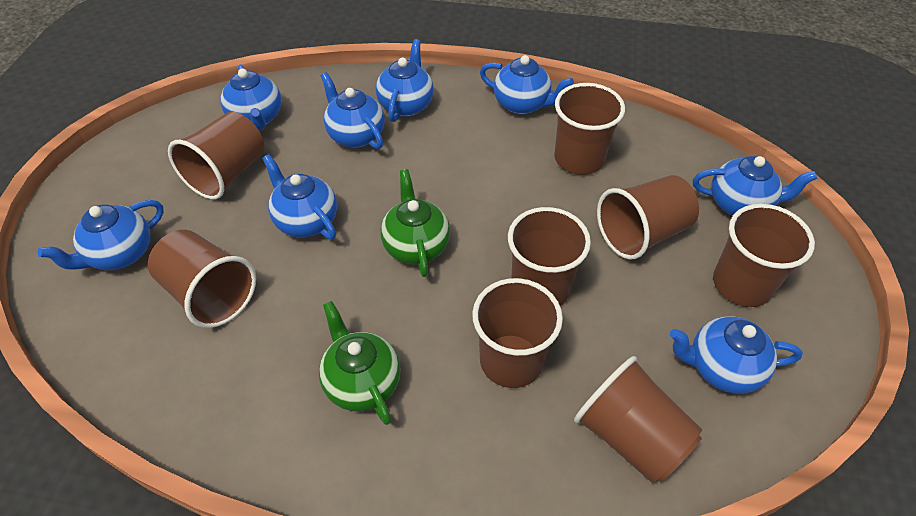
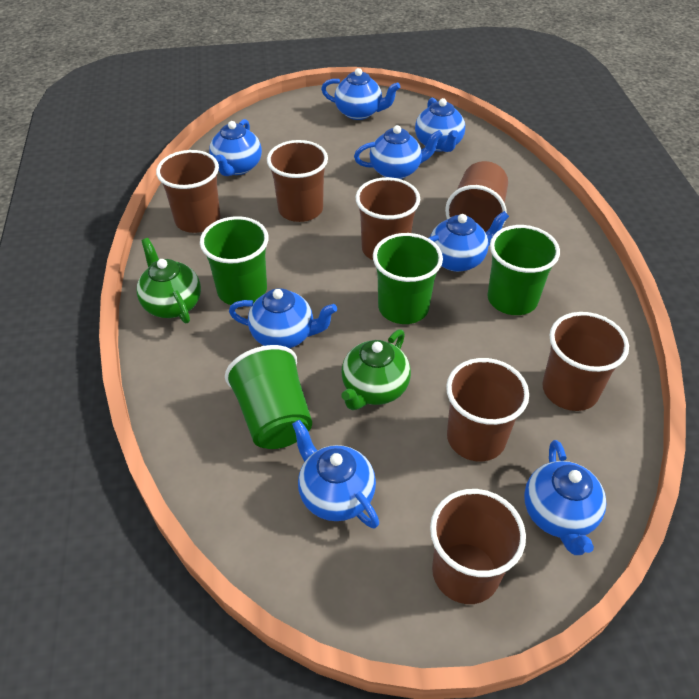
brown cup: [148,230,256,328] [168,111,264,200] [472,278,563,388] [508,207,591,306] [554,83,625,175] [574,356,702,483] [597,175,699,260] [713,204,815,307] = 8 -> [156,150,221,233] [267,140,328,222] [356,177,420,260] [430,489,526,604] [445,161,508,232] [446,358,529,462] [542,312,629,411] = 7
green cup: none = 0 -> [200,216,269,305] [225,345,312,449] [373,233,443,324] [487,225,560,315] = 4

